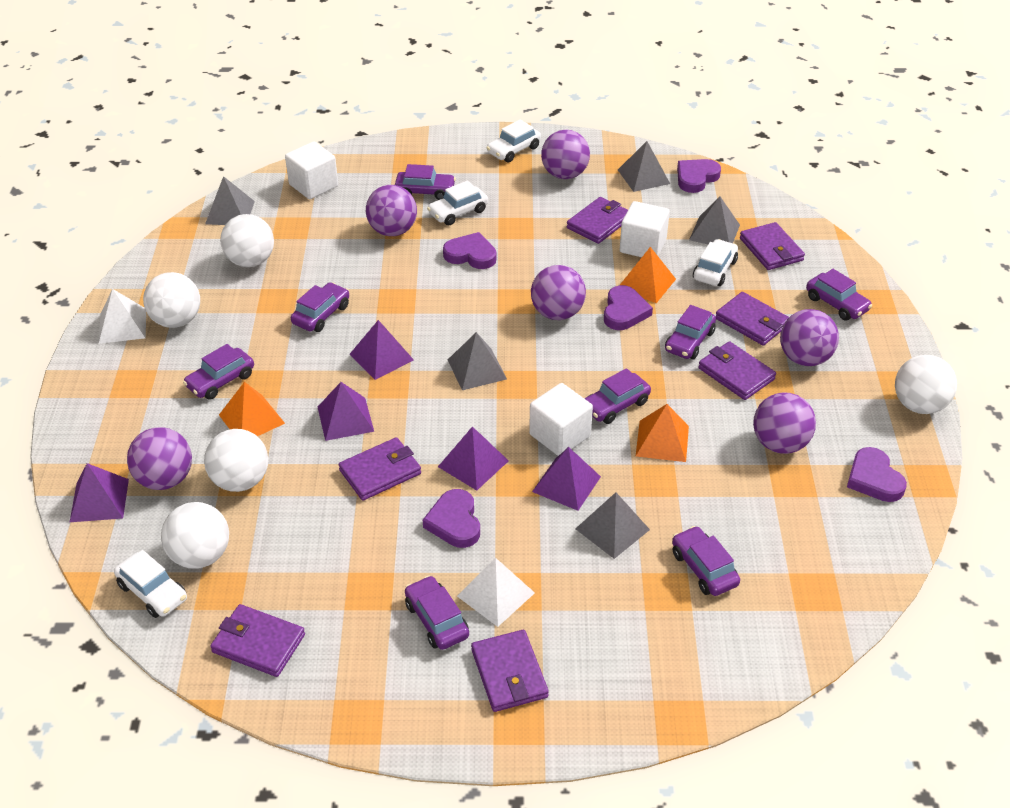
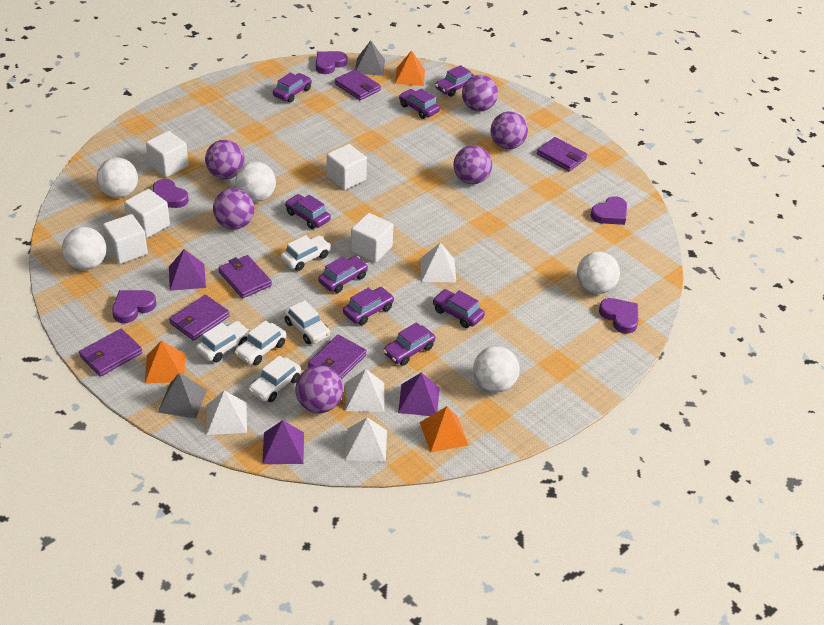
grey pyramid: [205,176,255,225] [448,332,507,390] [575,492,650,559] [618,141,670,192] [689,196,740,244] = 5 -> [158,373,207,419] [355,41,385,76] = 2
purple pyramid: [70,463,129,522] [318,382,374,441] [350,320,414,380] [438,426,509,491] [532,447,601,511] = 5 -> [169,249,206,291] [262,420,304,464] [398,372,440,416] = 3
purple wallet: [210,604,305,677] [338,437,421,501] [471,630,549,712] [567,197,628,244] [698,341,776,400] [716,292,789,346] [740,222,805,270] = 7 -> [79,329,143,377] [169,295,230,341] [218,255,272,298] [308,335,367,380] [334,69,381,100] [537,137,587,171] = 6
white car: [114,550,187,618] [427,181,488,225] [486,120,541,162] [693,239,738,286] = 4 -> [196,321,250,362] [234,320,286,365] [248,355,301,402] [280,235,331,271] [284,300,330,344] = 5
white cube: [285,142,338,199] [529,383,593,456] [620,201,670,257] = 3 -> [103,214,148,264] [124,189,170,238] [146,131,189,177] [327,144,367,190] [351,213,394,262] = 5
white pyramid: [99,289,146,344] [457,558,535,627] = 2 -> [207,391,247,435] [345,369,384,412] [345,417,387,462] [420,243,456,282] = 4

